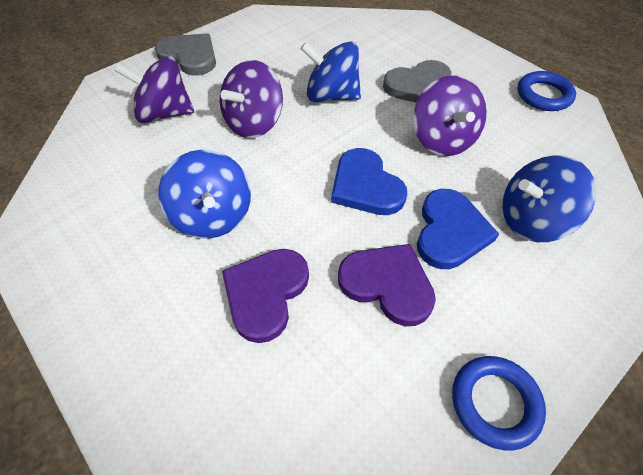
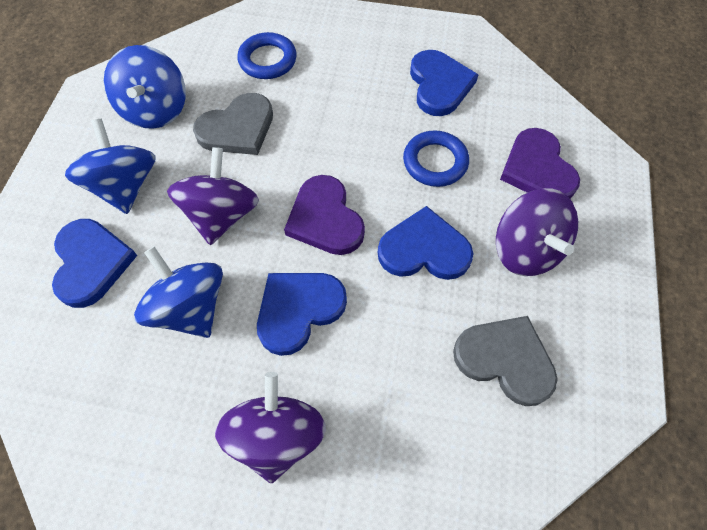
blue heart: [331,148,407,215] [417,189,499,269] = 2 -> [52,219,137,308] [257,273,347,356] [378,206,474,280] [410,50,479,116] = 4

